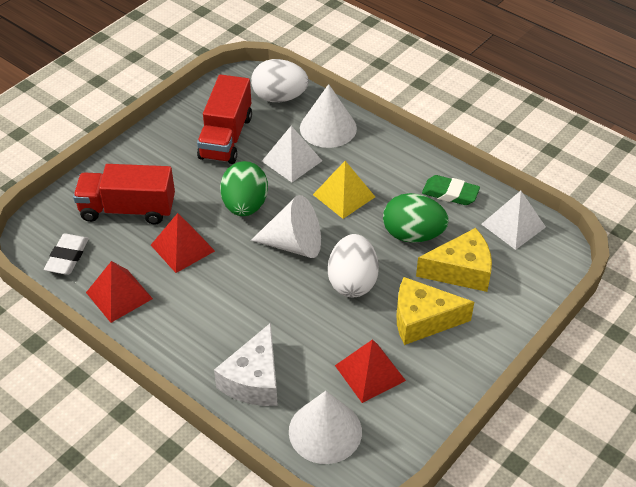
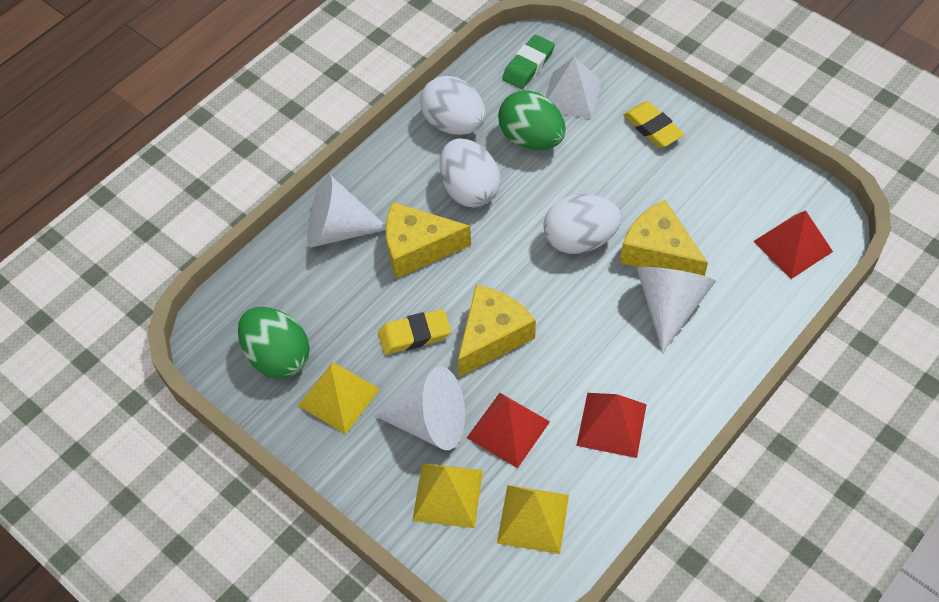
red truck: [73,164,175,225] [197,74,252,164] = 2 -> none = 0
white cheese: [214,323,278,406] = 1 -> none = 0
white egg: [251,59,309,102] [328,234,379,297] = 2 -> [420,76,486,135] [440,138,500,208] [543,194,622,254] = 3
white eraser: [44,233,89,275] = 1 -> none = 0
white pyramid: [262,126,322,182] [482,191,546,250] = 2 -> [545,56,602,119] = 1
yellow cheese: [396,277,474,345] [416,228,492,292] = 2 -> [386,202,471,278] [458,285,536,377] [620,200,708,276] = 3
yellow eraser: none = 0 -> [378,309,451,355] [624,101,684,148] = 2
yellow pyramid: [313,161,375,219] = 1 -> [298,362,380,434] [412,463,483,528] [497,485,569,554] = 3

